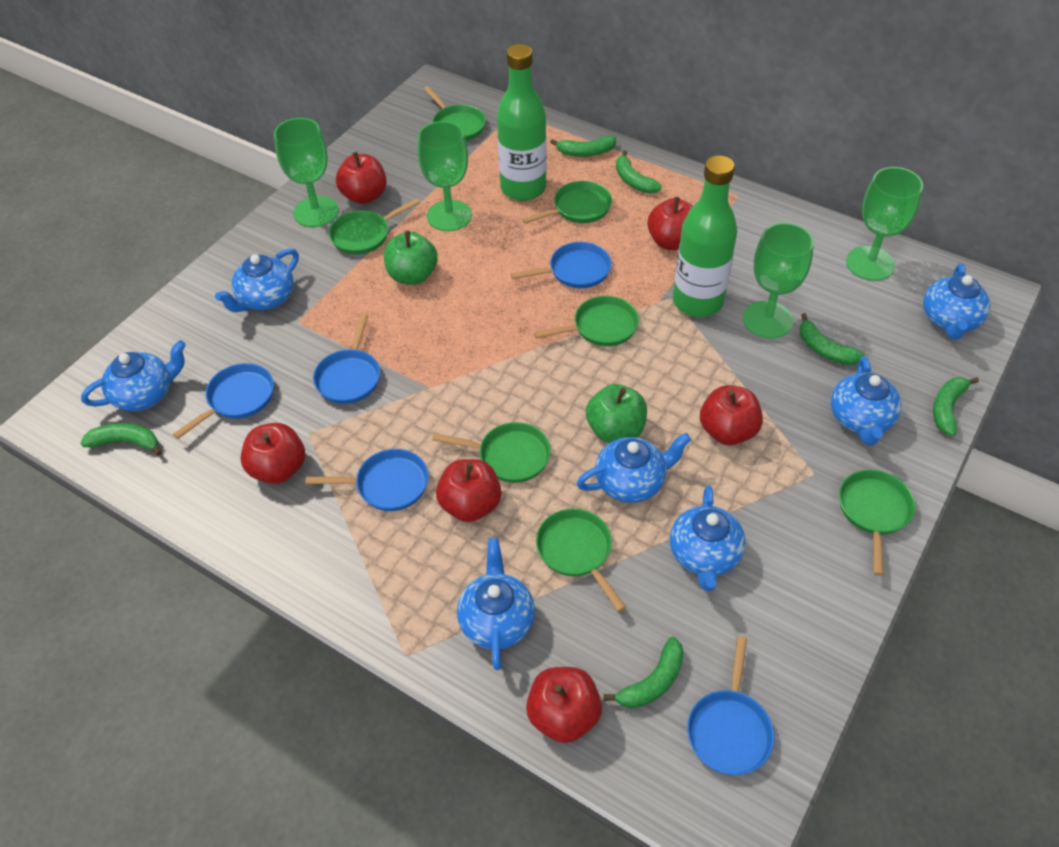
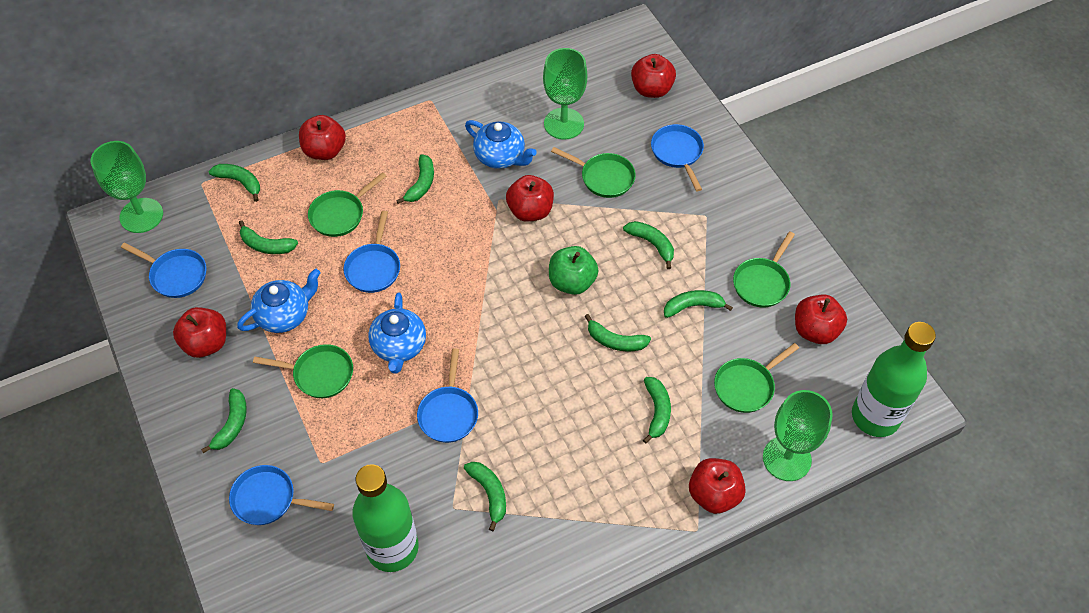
blue teapot: [81,340,186,411] [215,248,299,312] [457,538,535,670] [577,433,691,503] [670,485,746,591] [831,357,902,446] [923,263,990,340] = 7 -> [237,269,321,333] [368,292,426,374] [465,120,537,169] = 3
green apple: [384,231,438,285] [586,384,647,443] = 2 -> [549,246,599,295] = 1
green banana: [80,423,162,456] [550,136,616,157] [604,637,684,708] [616,150,662,193] [800,313,865,365] [933,377,979,436] = 6 -> [201,388,247,453] [208,164,260,202] [239,220,298,254] [396,154,434,204] [464,462,506,531] [585,314,651,352] [623,221,674,269] [643,377,671,444] [664,290,733,318] = 9
green goblet: [274,118,339,227] [418,121,472,231] [743,222,814,339] [846,167,923,281] = 4 -> [91,141,163,233] [543,48,587,140] [763,390,833,481] = 3
green pan: [329,198,420,255] [424,86,486,141] [432,422,551,483] [522,181,612,224] [534,296,639,346] [536,508,626,612] [839,469,915,576] = 7 -> [253,344,353,398] [308,172,386,237] [551,147,636,198] [714,343,799,413] [733,231,795,308] = 5

